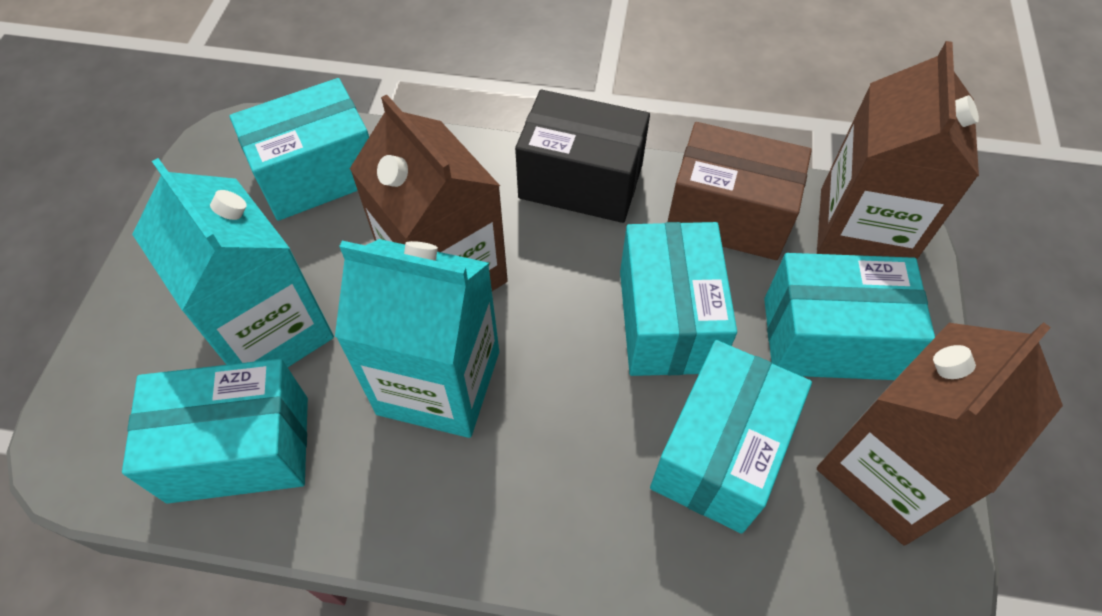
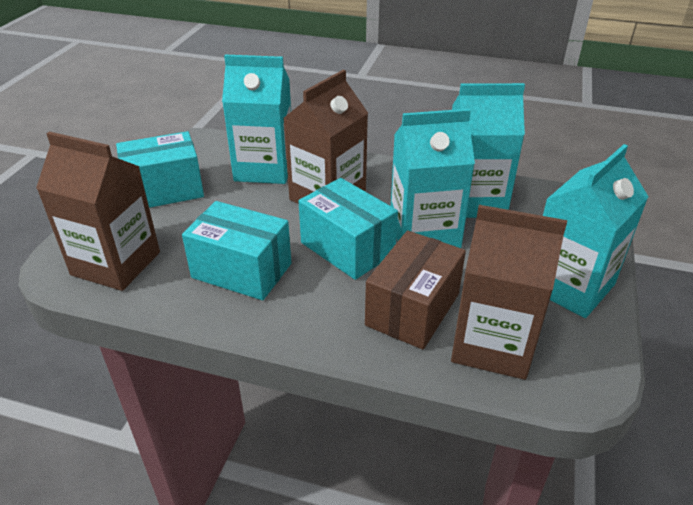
black box: [515,90,650,223] = 1 -> none = 0
turquoise box: [122,359,308,504] [229,78,369,221] [620,222,737,376] [650,340,812,534] [764,253,935,380] = 5 -> [116,131,204,208] [182,201,291,300] [299,178,398,280] = 3
turquoise carton: [132,158,334,367] [335,239,499,438] = 2 -> [222,55,291,184] [391,109,475,248] [452,83,525,218] [543,144,648,318] = 4

